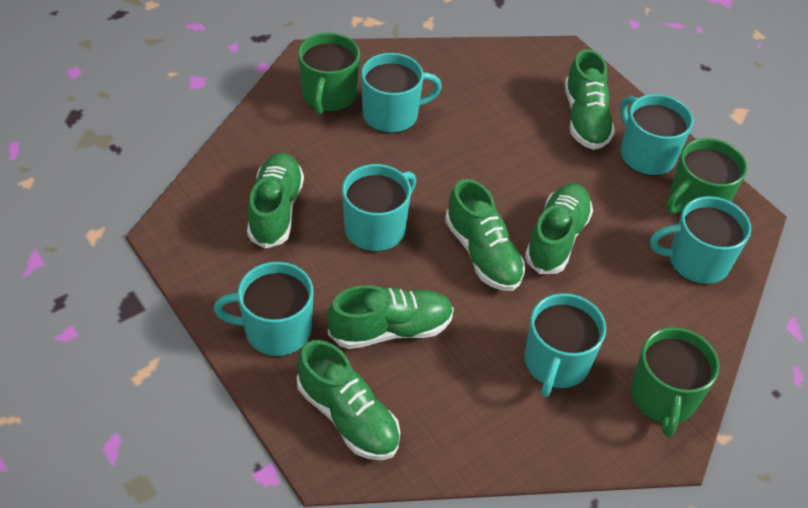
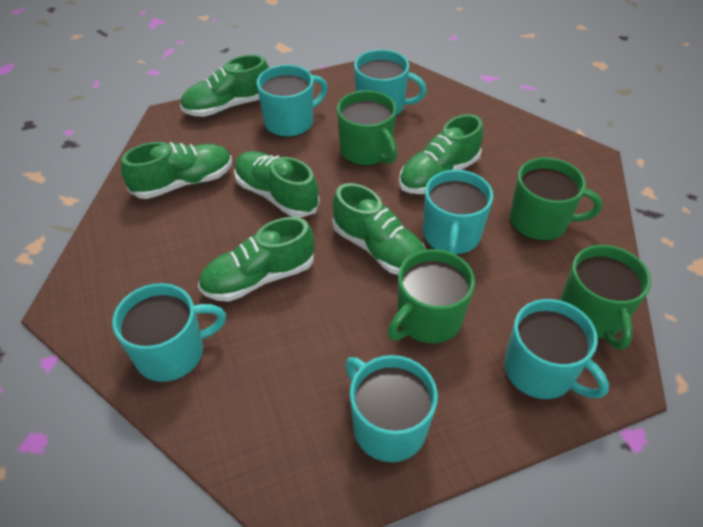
green mug: [298,33,360,115] [630,327,720,437] [666,138,747,214] = 3 -> [337,90,397,166] [388,249,475,344] [510,157,602,241] [560,245,651,350] = 4

